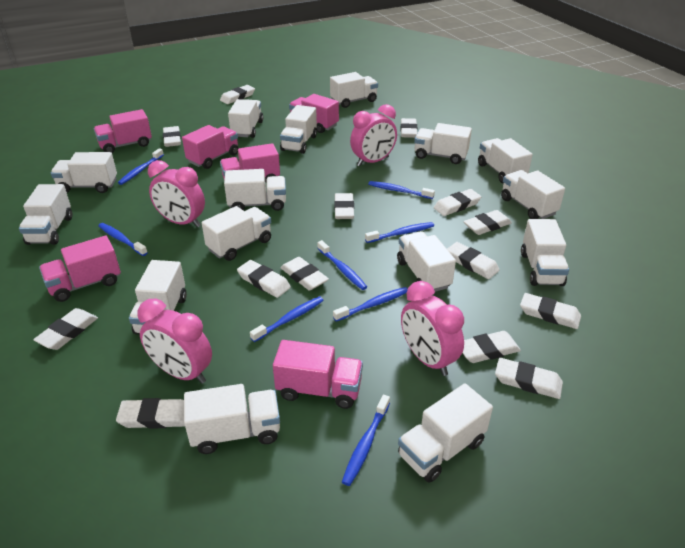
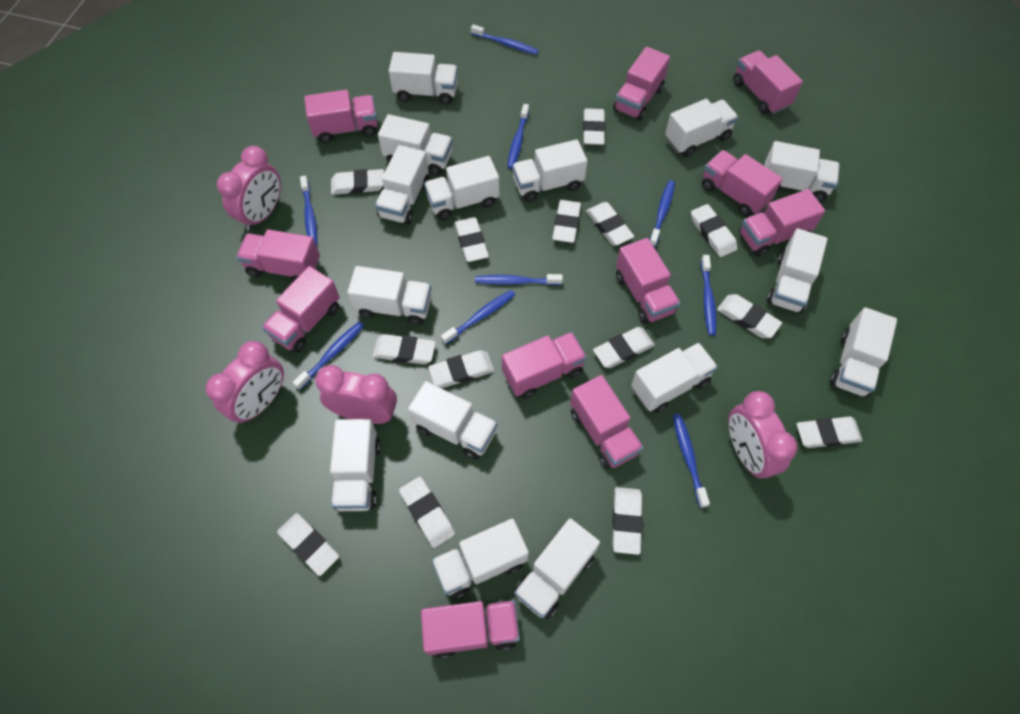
blue toothbrush: [98,223,148,256] [118,148,164,185] [250,296,324,342] [317,240,367,290] [333,287,408,322] [342,395,390,486] [365,222,434,243] [368,181,435,199] = 8 -> [293,322,364,390] [300,176,317,246] [441,290,515,345] [471,24,539,55] [475,274,563,285] [507,104,529,169] [650,180,675,247] [673,414,710,508] [701,255,717,336] = 9
pink truck: [39,236,121,302] [94,109,152,153] [182,125,239,169] [220,143,280,183] [273,340,363,409] [289,94,339,133] = 6 -> [236,229,320,282] [262,266,340,353] [304,90,378,143] [421,600,520,658] [502,332,587,399] [570,375,644,469] [613,47,670,121] [616,238,680,324] [702,150,783,217] [733,50,803,114] [739,189,825,257] = 11

